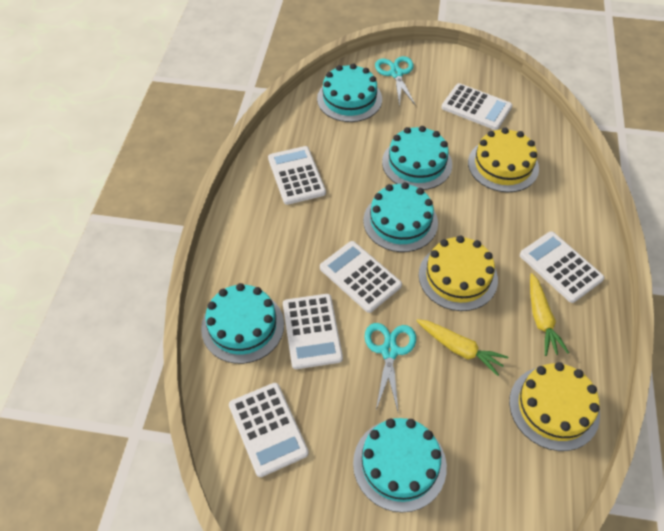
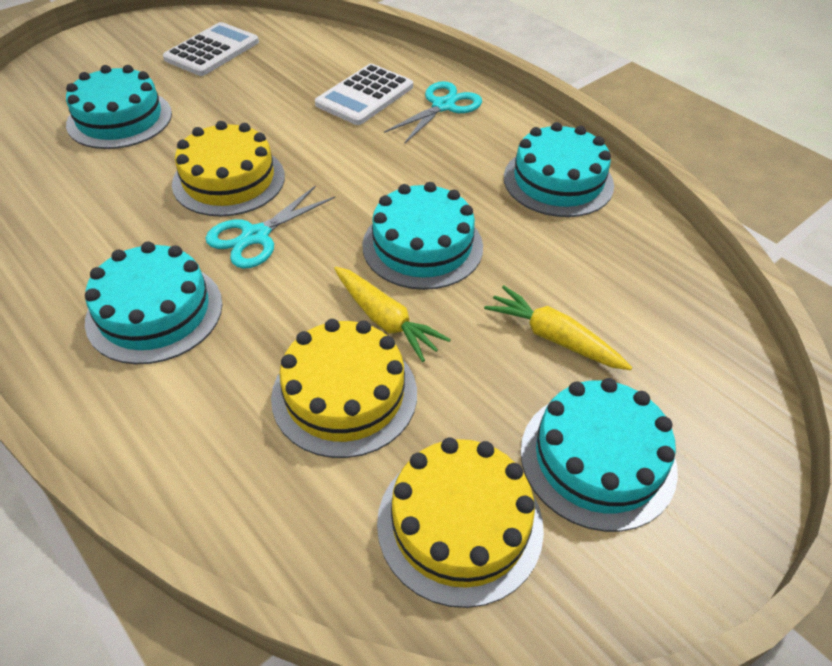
white calculator: [229,383,309,477] [268,146,326,205] [283,294,343,369] [320,241,402,313] [441,83,512,130] [520,231,604,303] = 6 -> [163,22,259,76] [315,64,413,125] = 2

